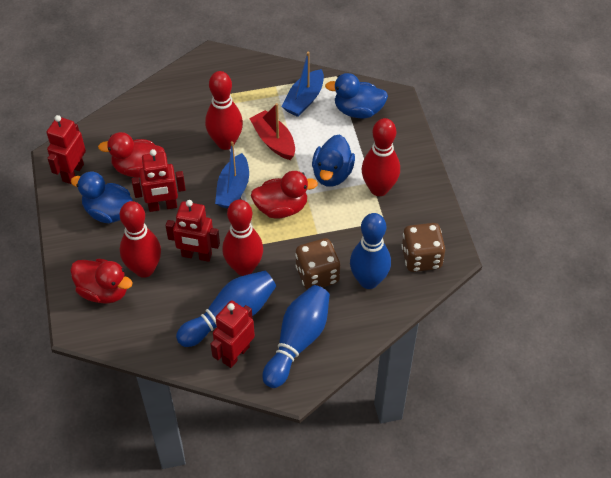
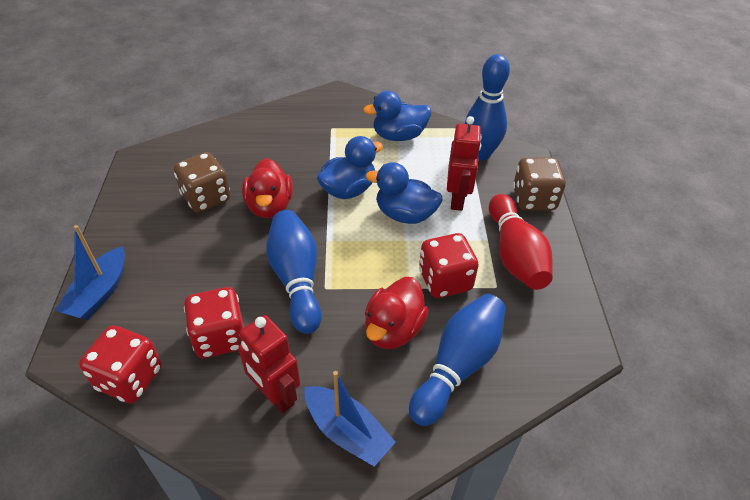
red boat: [249,103,295,160] = 1 -> none = 0
red bowling pin: [120,201,161,278] [205,71,243,150] [222,200,263,276] [361,118,400,196] = 4 -> [489,194,553,290] = 1
red dice: none = 0 -> [79,325,162,403] [184,287,244,358] [419,233,479,298] = 3
red duck: [70,259,132,304] [98,132,165,178] [251,171,318,219] = 3 -> [242,158,293,218] [365,277,429,349] = 2
red robot: [47,115,86,184] [132,149,186,212] [165,200,220,262] [211,301,255,368] = 4 -> [237,315,300,413] [447,116,482,211] = 2

